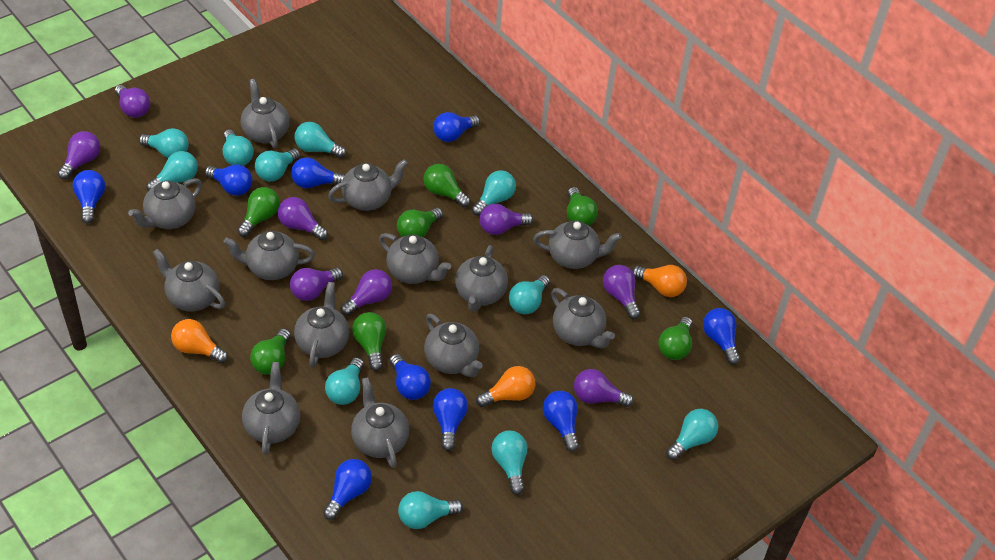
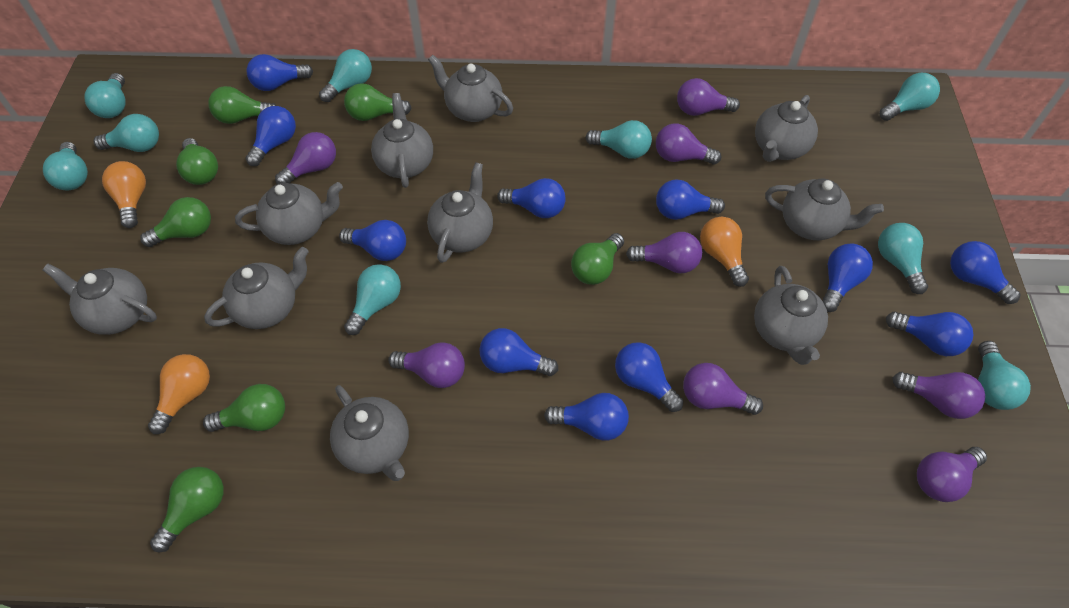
blue light bulb: [73,170,105,223] [205,164,252,196] [291,157,345,188] [323,459,372,520] [390,354,431,400] [433,112,480,142] [433,388,468,451] [543,391,579,452] [703,308,740,365] = 9 -> [245,106,296,166] [246,54,313,91] [339,220,406,261] [479,328,558,376] [497,178,566,218] [544,393,629,440] [615,342,683,412] [656,179,725,220] [823,244,873,312] [886,311,974,356] [950,241,1021,304] = 11
grey teapot: [128,178,202,229] [153,249,225,312] [223,231,315,280] [241,79,290,148] [242,362,300,455] [294,282,349,368] [328,159,408,211] [351,377,409,468] [379,233,451,284] [424,314,483,377] [455,245,508,312] [533,221,622,269] [551,288,615,348] = 13 -> [43,264,157,335] [204,247,309,329] [235,182,343,245] [330,385,409,481] [371,93,433,188] [427,162,493,263] [428,55,513,122] [754,266,828,365] [755,95,818,162] [765,178,884,240] = 10
turquoise light bulb: [139,128,189,158] [146,151,198,191] [223,129,254,166] [255,149,300,181] [294,122,346,158] [325,357,364,405] [398,491,463,529] [472,170,516,216] [492,430,527,495] [509,275,550,314] [666,409,718,460] = 11 -> [43,142,88,190] [84,73,125,118] [94,114,159,152] [319,49,372,102] [344,264,401,335] [586,120,652,159] [878,223,928,294] [879,73,940,121] [978,341,1031,410] = 9

